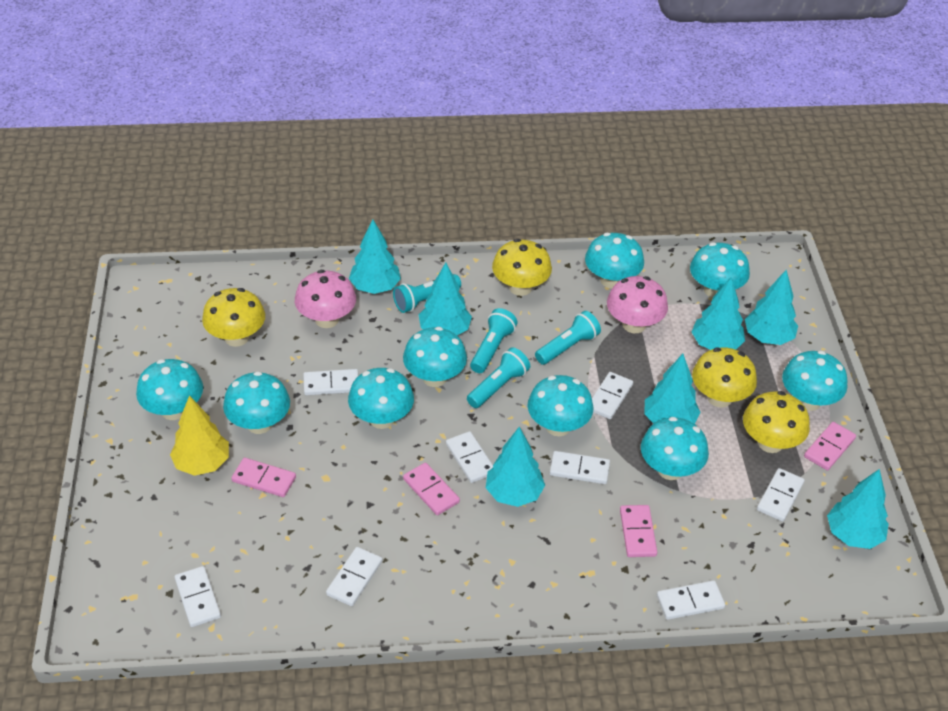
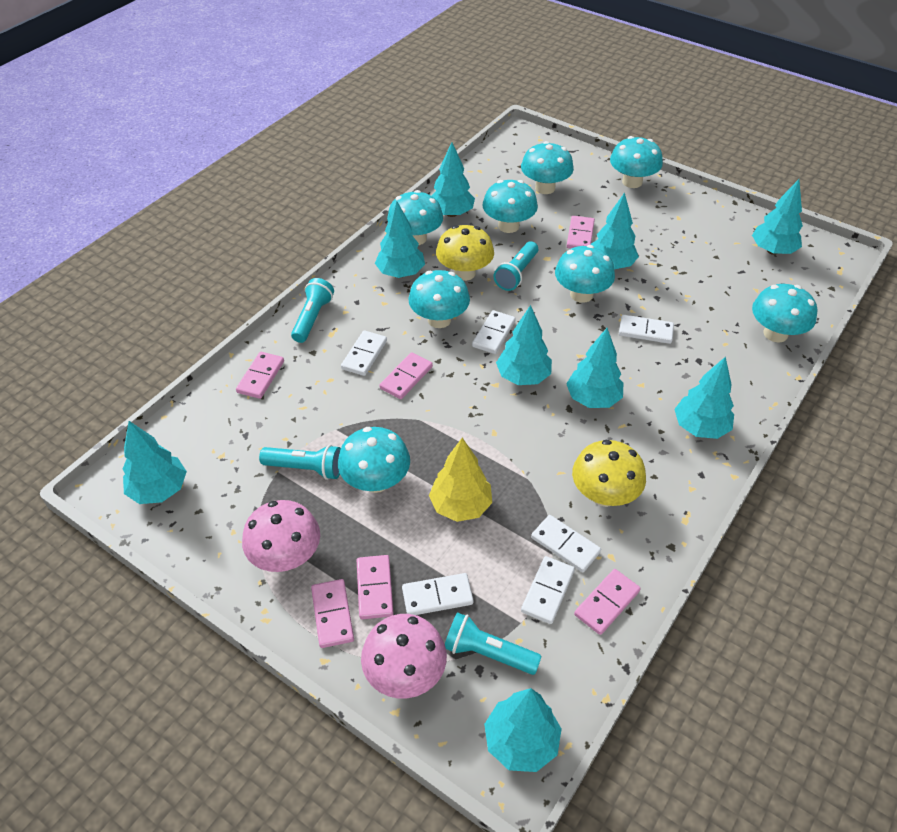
pink domino: [231,458,296,497] [403,463,460,515] [620,505,657,557] [804,422,856,470] = 4 -> [236,352,284,399] [311,579,354,648] [357,555,394,619] [379,352,433,399] [567,216,595,249] [574,569,641,635] = 6
turquoise mushroom: [136,359,203,420] [223,371,290,434] [348,368,414,429] [403,327,467,387] [528,375,593,436] [585,233,644,289] [641,417,709,480] [690,242,750,298] [782,351,847,411] = 9 -> [338,427,410,493] [387,190,443,245] [408,270,470,328] [483,180,538,233] [521,141,574,194] [555,245,615,303] [610,136,663,188] [752,284,817,343] = 8
turquoise tree: [349,219,401,294] [419,263,472,335] [486,427,545,507] [644,354,701,424] [692,277,745,350] [745,270,798,345] [827,469,889,549] = 7 -> [122,421,187,504] [375,202,425,278] [432,142,475,217] [484,688,562,772] [496,305,552,385] [566,328,623,408] [591,192,639,269] [674,356,734,439] [752,179,803,255] = 9
white domino: [175,566,221,627] [303,369,358,395] [326,547,382,606] [446,431,493,483] [550,451,610,484] [592,372,633,419] [657,580,725,620] [757,468,805,522] = 8 -> [341,330,387,376] [402,573,474,615] [472,310,516,354] [521,556,575,624] [531,515,601,572] [619,315,674,344] = 6
yellow mushroom: [202,288,265,347] [492,239,552,296] [692,347,757,408] [743,391,810,453] = 4 -> [436,225,494,281] [572,440,646,507] = 2

